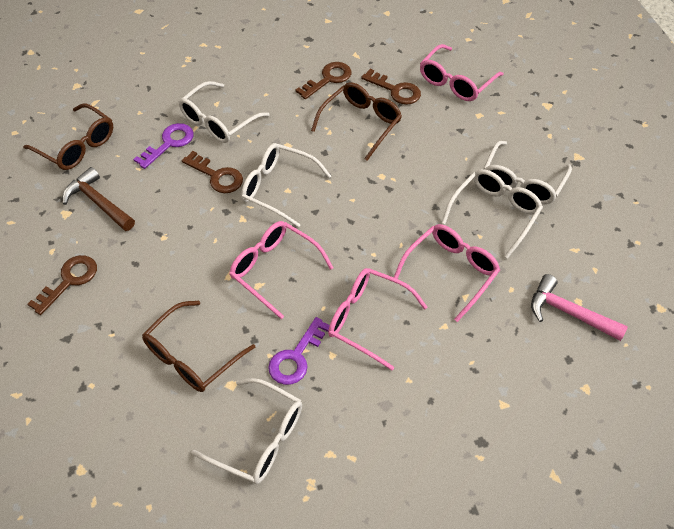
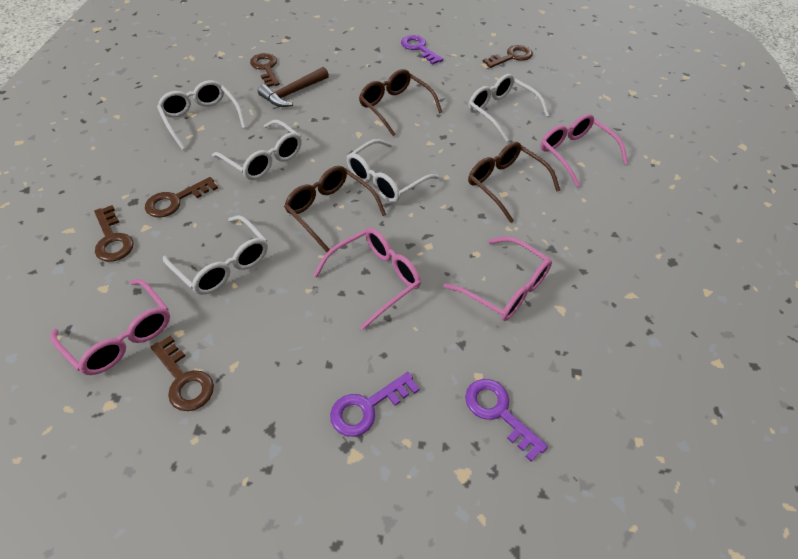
brown key: [28,255,97,315] [182,151,243,193] [295,62,352,99] [361,69,421,105] = 4 -> [94,205,134,262] [145,177,218,217] [151,335,214,411] [250,53,280,87] [482,45,533,68] = 5
pink hammer: [531,274,628,341] = 1 -> none = 0
purple key: [133,123,194,169] [268,317,330,385] = 2 -> [330,372,420,437] [401,35,443,65] [465,379,548,462] = 3

